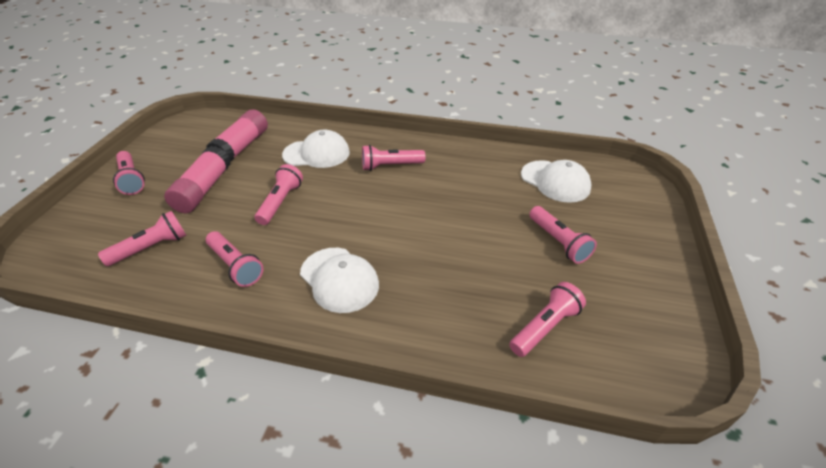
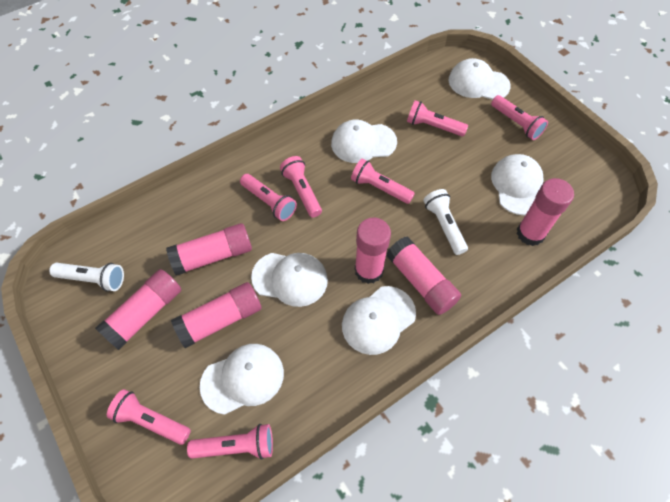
pink glue stick: [164,146,231,213] [206,109,268,162] = 2 -> [95,269,181,350] [166,223,252,275] [171,282,261,348] [355,218,391,284] [386,236,461,315] [517,178,574,246] = 6
white cap: [282,129,350,168] [300,248,379,313] [521,160,592,203] = 3 -> [200,344,284,415] [251,253,328,307] [331,120,397,163] [342,286,416,355] [448,58,511,100] [491,154,544,215] = 6
white flashlight: none = 0 -> [49,263,124,292] [423,189,468,255] = 2

